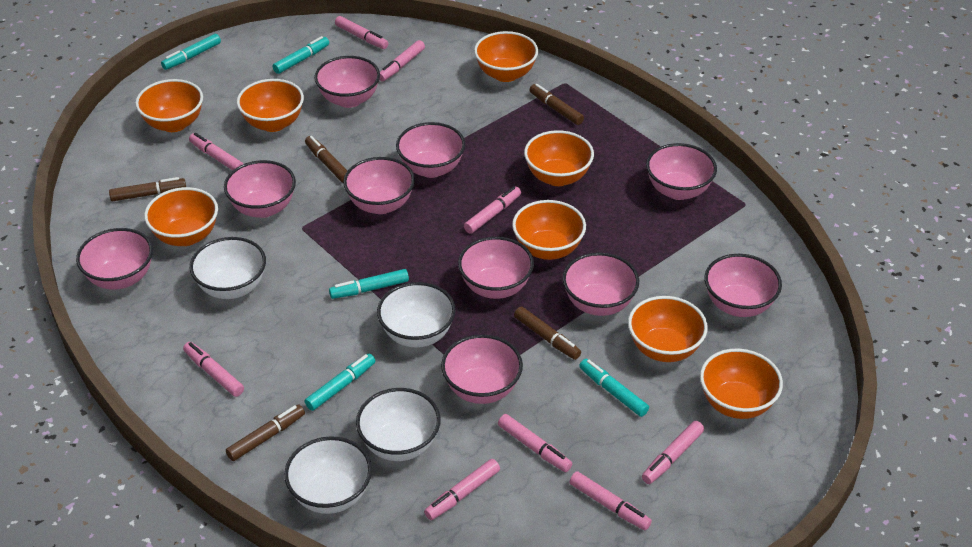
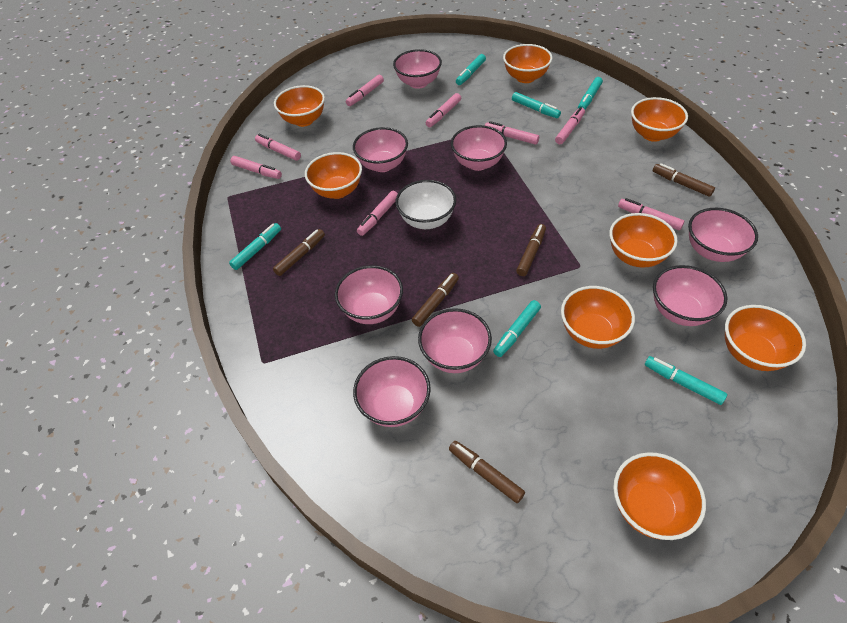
pink bowl: [76,228,153,290] [224,160,296,218] [314,56,380,108] [343,157,415,214] [396,122,465,178] [441,334,523,404] [458,237,534,299] [562,252,639,316] [646,143,717,200] [704,254,782,317] = 10 -> [335,265,403,324] [353,127,408,172] [353,356,431,427] [393,49,442,89] [418,308,492,373] [451,125,507,171] [653,265,727,326] [688,208,758,262] = 8
pink marker: [183,342,244,397] [189,133,243,170] [335,16,389,49] [379,40,425,82] [424,459,500,520] [464,186,521,234] [498,414,572,472] [569,471,652,530] [642,421,704,484] = 9 -> [230,156,282,179] [255,134,301,161] [346,75,384,106] [357,191,398,236] [426,93,461,127] [485,121,539,145] [555,107,585,144] [618,198,684,230] = 8
turquoise marker: [161,34,221,70] [273,36,329,74] [305,354,375,411] [329,269,409,299] [579,359,649,417] = 5 -> [229,223,281,270] [456,54,486,85] [493,300,541,357] [512,92,561,118] [578,77,603,109] [645,356,727,405] = 6
white bowl: [190,237,266,299] [284,436,372,514] [356,388,441,461] [377,282,456,348] = 4 -> [396,180,456,229] = 1

